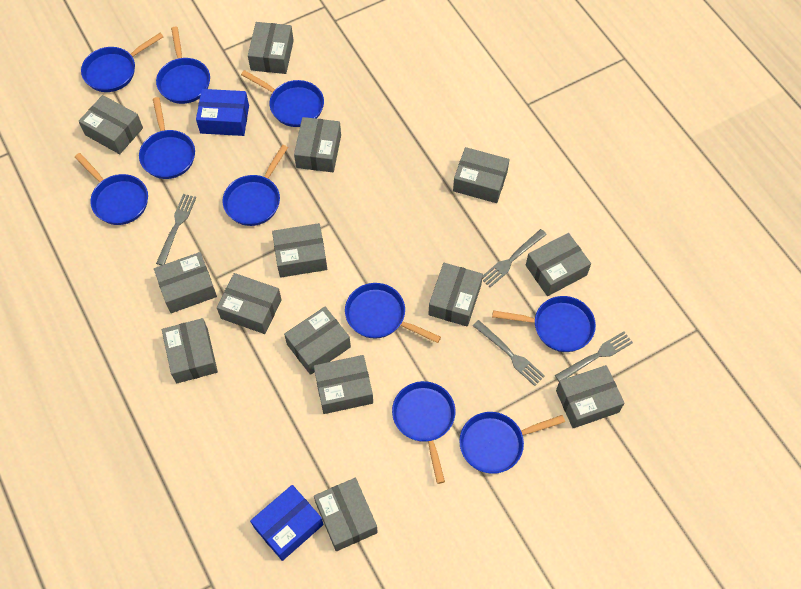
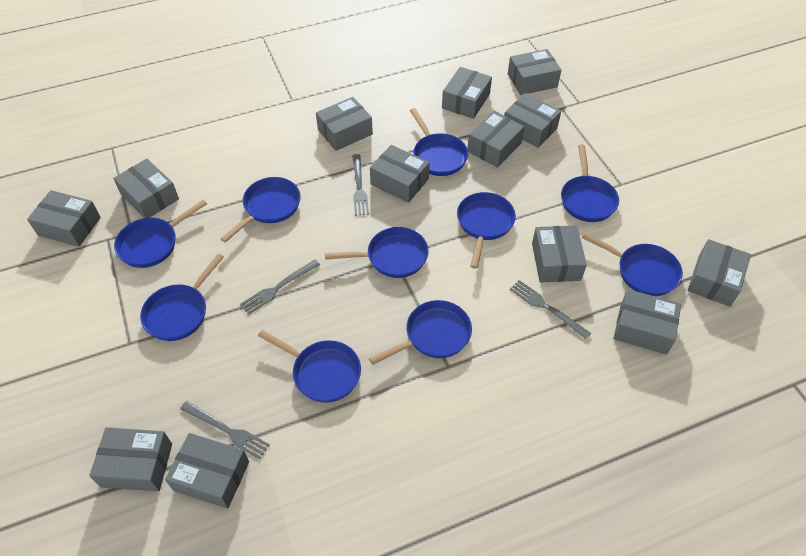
blue box: [196,89,249,136] [250,485,324,561] = 2 -> none = 0
grey box: [78,95,143,154] [154,252,217,313] [162,318,218,383] [217,273,282,334] [248,22,294,74] [272,223,327,278] [284,307,351,375] [294,117,341,172] [314,355,373,414] [314,478,378,551] [428,263,483,327] [453,147,510,203] [526,233,591,296] [556,365,624,428] = 14 -> [27,190,101,247] [89,427,172,492] [113,159,179,218] [165,433,249,509] [316,97,373,151] [370,145,429,203] [442,67,492,119] [467,111,525,168] [504,93,561,148] [508,49,561,95] [532,225,587,282] [614,289,681,355] [688,239,751,307] = 13

